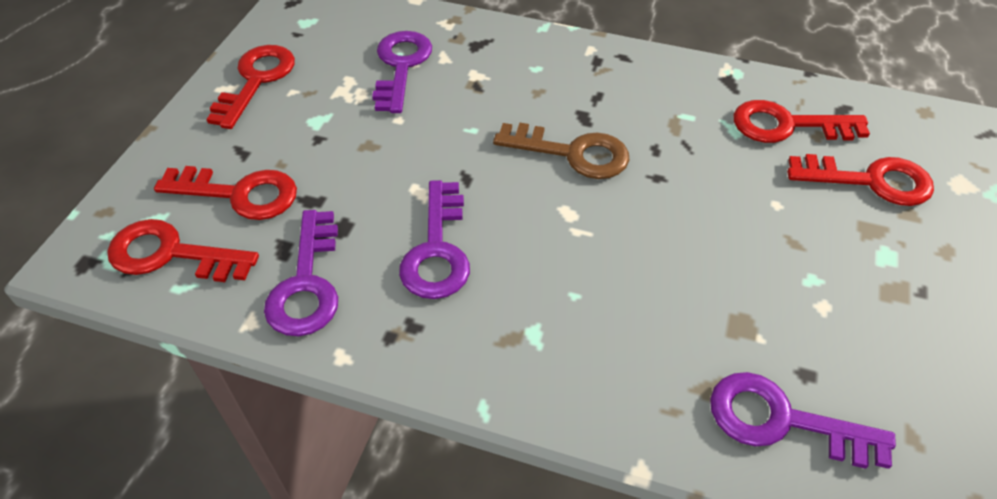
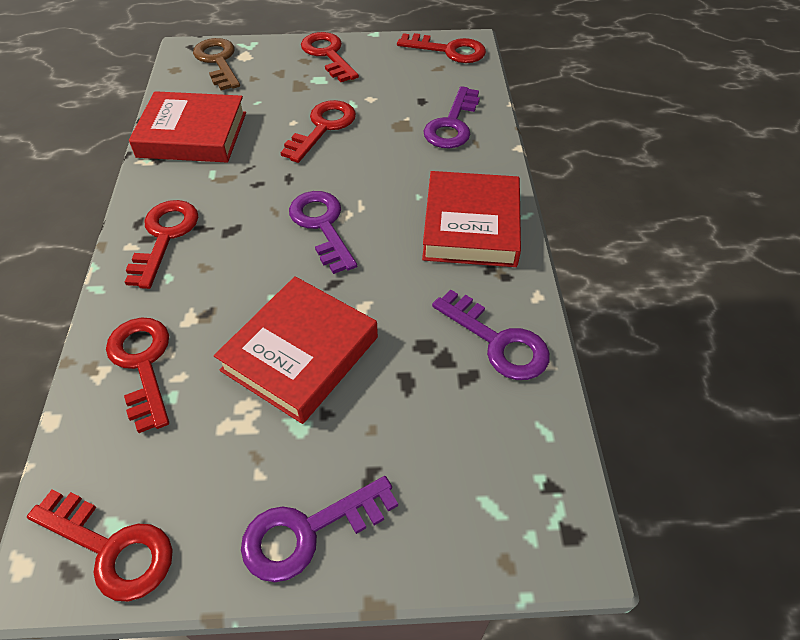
red book: none = 0 -> [129,91,246,162] [214,276,378,424] [422,171,521,267] = 3
red key: [108,219,259,282] [154,166,297,220] [206,45,295,129] [734,100,870,143] [787,154,934,206] = 5 -> [27,490,173,602] [106,318,169,433] [125,200,198,289] [280,100,356,163] [301,32,359,82] [397,33,486,63] = 6

